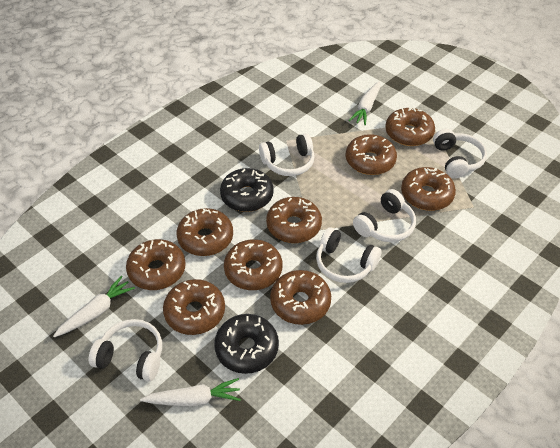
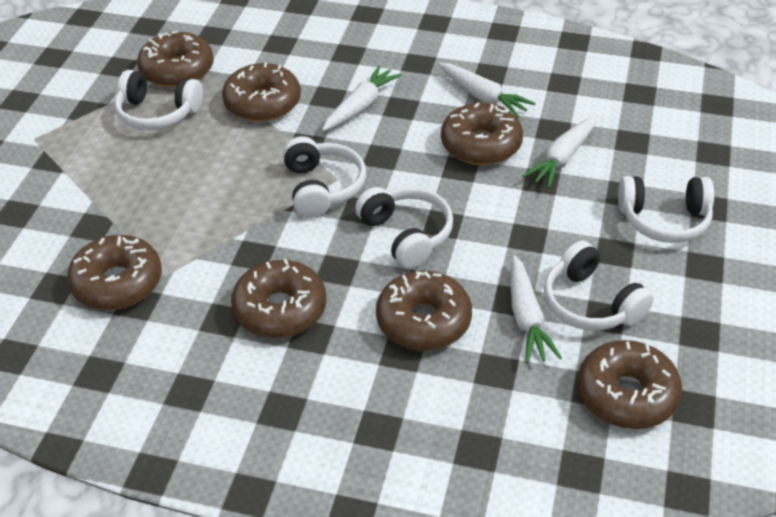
black donut: [214,314,279,374] [220,168,274,212] = 2 -> none = 0
brown donut: [126,239,186,290] [163,279,225,335] [177,208,233,256] [224,239,282,290] [266,197,322,243] [270,270,331,325] [346,134,397,175] [385,107,435,146] [401,167,456,211] = 9 -> [67,235,162,310] [137,31,214,88] [222,63,301,122] [231,259,326,338] [376,271,472,351] [441,102,523,165] [578,340,682,429] = 7
white carrot: [53,275,135,337] [140,378,241,406] [349,81,380,125] = 3 -> [322,65,402,131] [438,63,535,118] [510,255,562,363] [522,116,597,188] = 4

